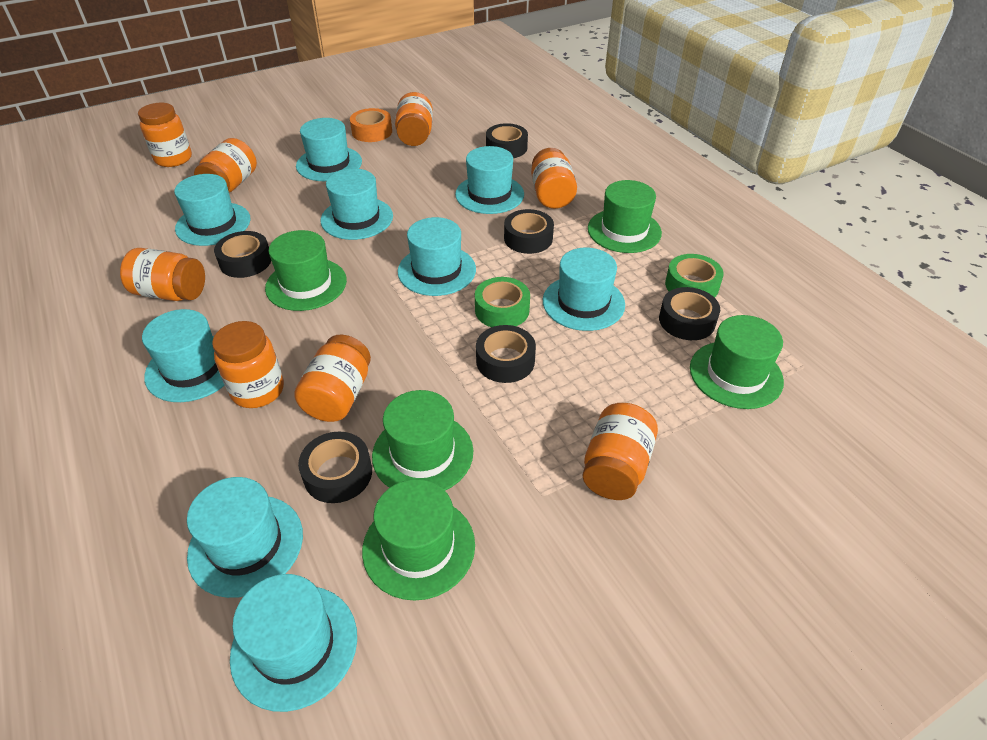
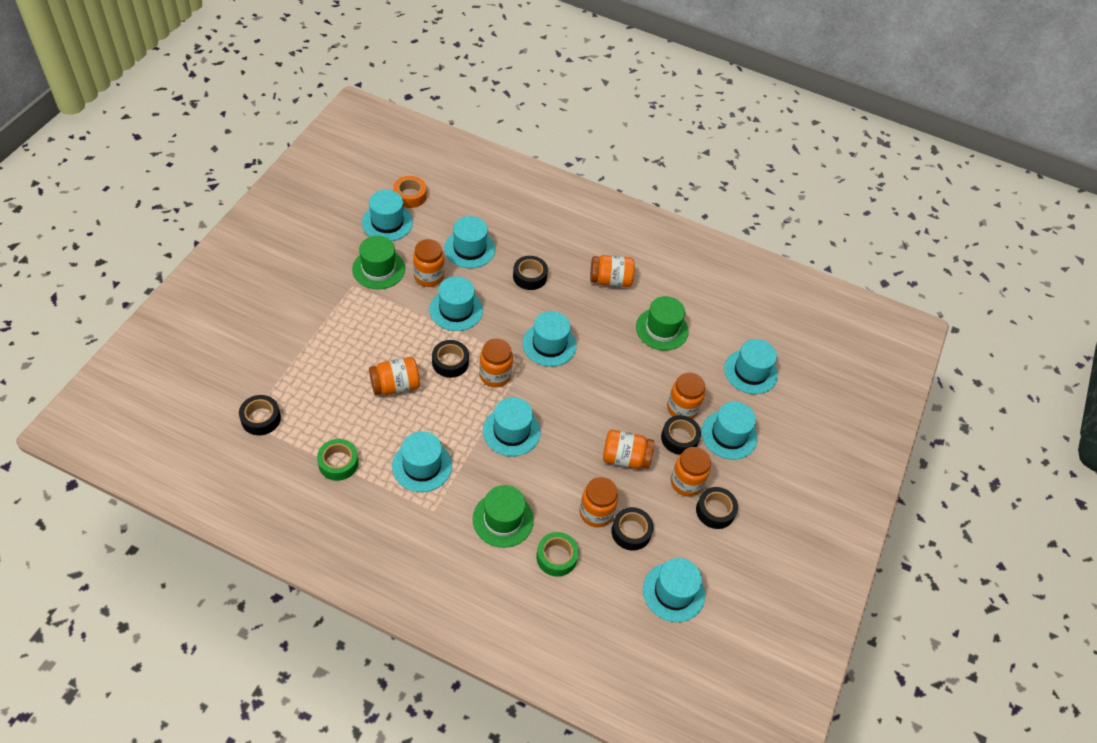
green hat: [265,230,347,311] [362,479,475,601] [372,390,473,490] [588,180,662,253] [690,315,784,409] = 5 -> [352,236,405,289] [473,485,534,548] [636,296,689,351] = 3

